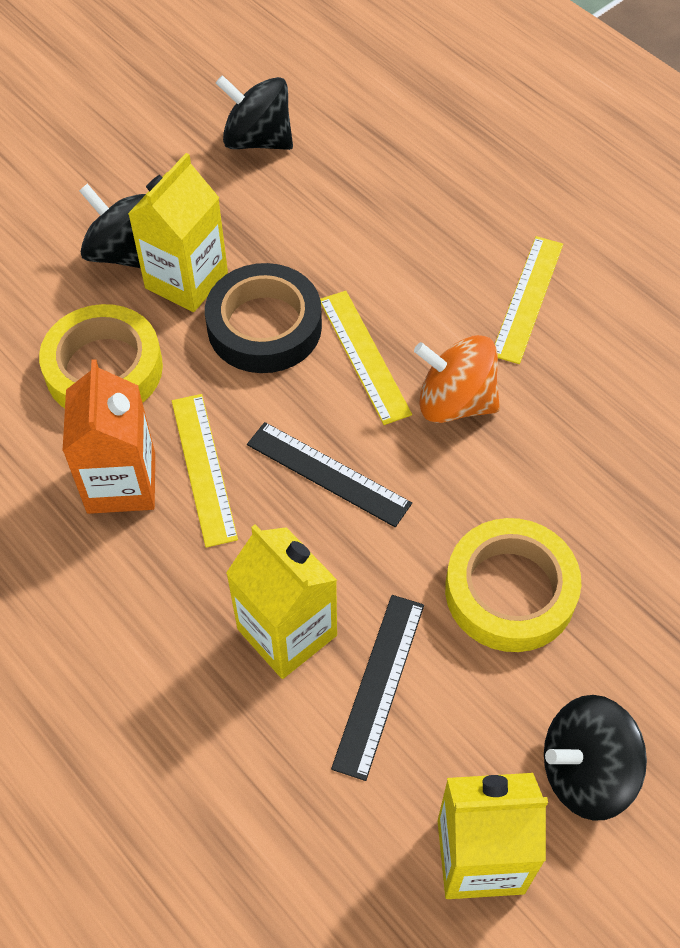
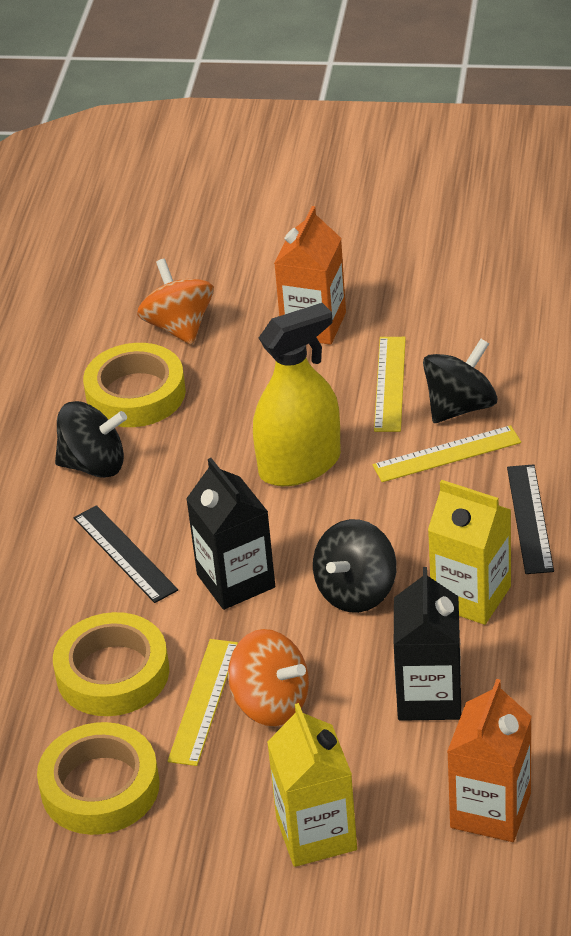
black carton: none = 0 -> [186,458,275,610] [394,567,461,721] = 2
black tape: [205,263,322,373] = 1 -> none = 0
orange carton: [62,359,155,514] = 1 -> [274,206,346,345] [447,679,532,842] = 2
orange spinning top: [414,335,500,423] = 1 -> [137,259,214,345] [228,629,309,726] = 2
yellow carton: [128,153,228,312] [226,524,337,679] [438,773,548,899] = 3 -> [267,703,357,867] [428,480,511,625] = 2
yellow spray bottle: none = 0 -> [253,303,341,486] = 1
yellow tape: [39,304,163,408] [445,518,581,652] = 2 -> [37,722,160,835] [53,612,169,716] [83,343,186,427] = 3

